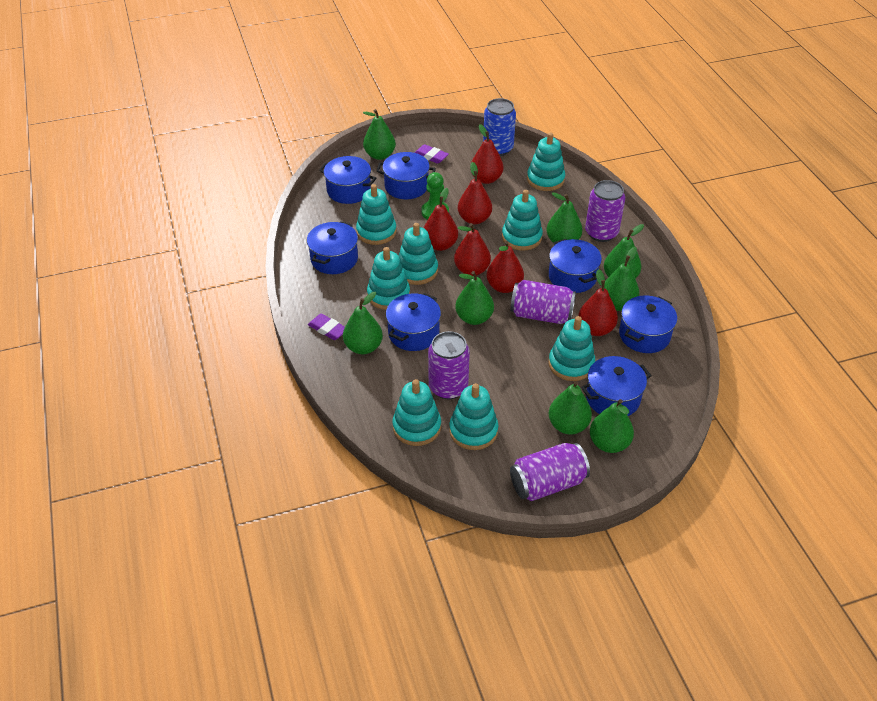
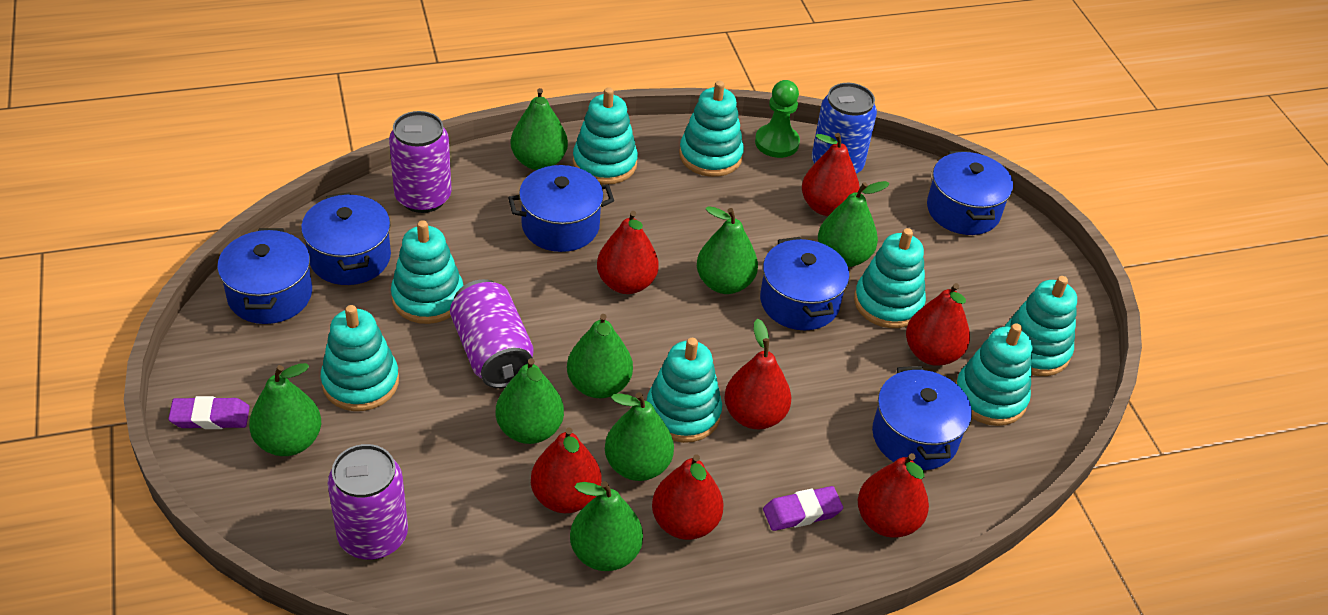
blue pot: [307,221,358,274] [319,156,376,204] [377,152,436,199] [386,293,441,351] [549,239,602,293] [581,356,652,416] [619,296,677,353] = 7 -> [217,228,312,324] [301,192,391,285] [508,165,614,252] [760,237,849,330] [872,366,972,470] [927,151,1013,235] = 6
purple can: [428,331,470,399] [510,280,576,324] [510,443,590,501] [585,180,625,242] = 4 -> [327,444,408,560] [389,111,452,213] [450,279,533,388] = 3
red pear: [424,188,458,251] [454,223,491,276] [458,162,492,224] [470,124,503,184] [487,241,524,293] [578,269,618,336] = 6 -> [531,427,602,513] [597,211,659,294] [652,454,723,540] [724,319,791,429] [802,133,860,216] [858,453,929,538] [906,283,970,366] = 7

